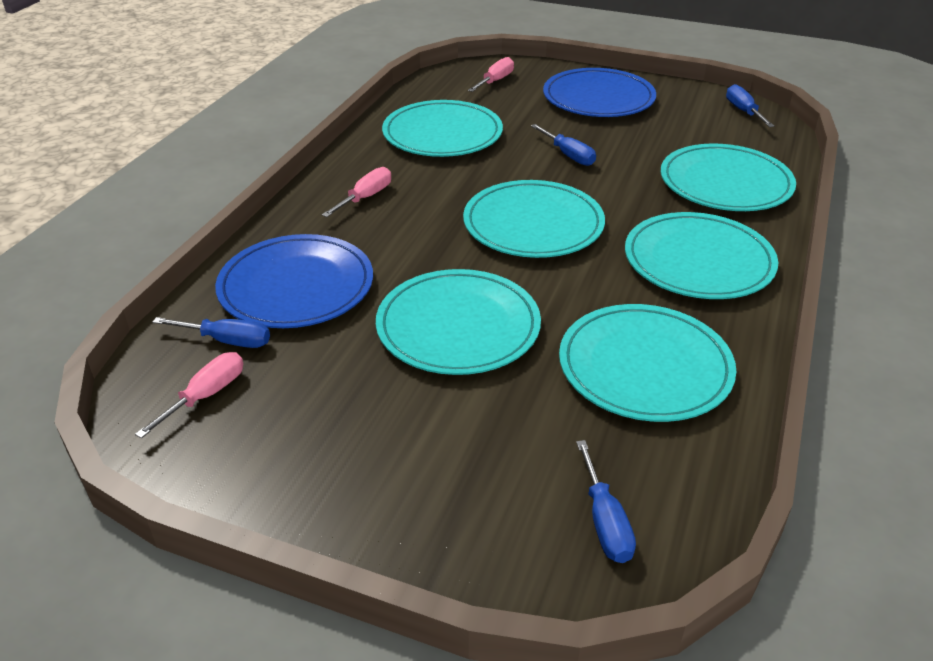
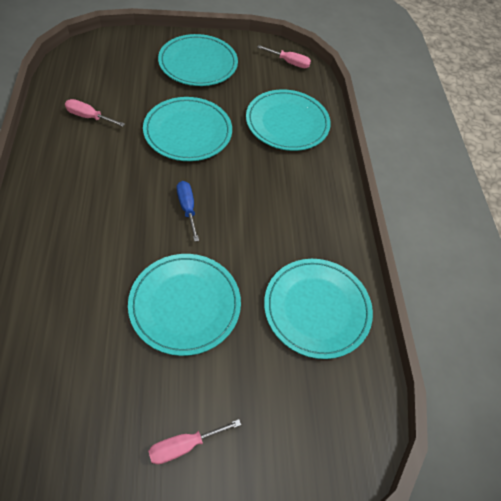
blue plate: [215,234,373,328] [543,68,656,117] = 2 -> none = 0
blue screwdriver: [152,317,270,348] [531,124,596,166] [576,440,636,563] [726,84,774,127] = 4 -> [177,181,199,242] = 1
turquoise plate: [376,269,541,375] [382,100,503,157] [463,180,605,258] [559,304,736,422] [625,212,778,299] [661,143,796,211] = 6 -> [128,254,241,356] [143,97,232,161] [158,34,238,86] [246,89,331,151] [264,259,373,359] = 5

